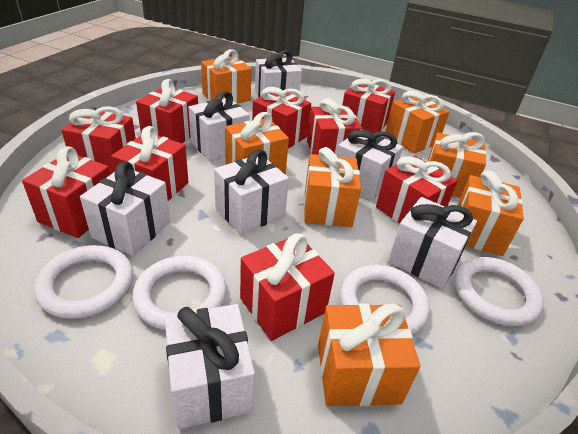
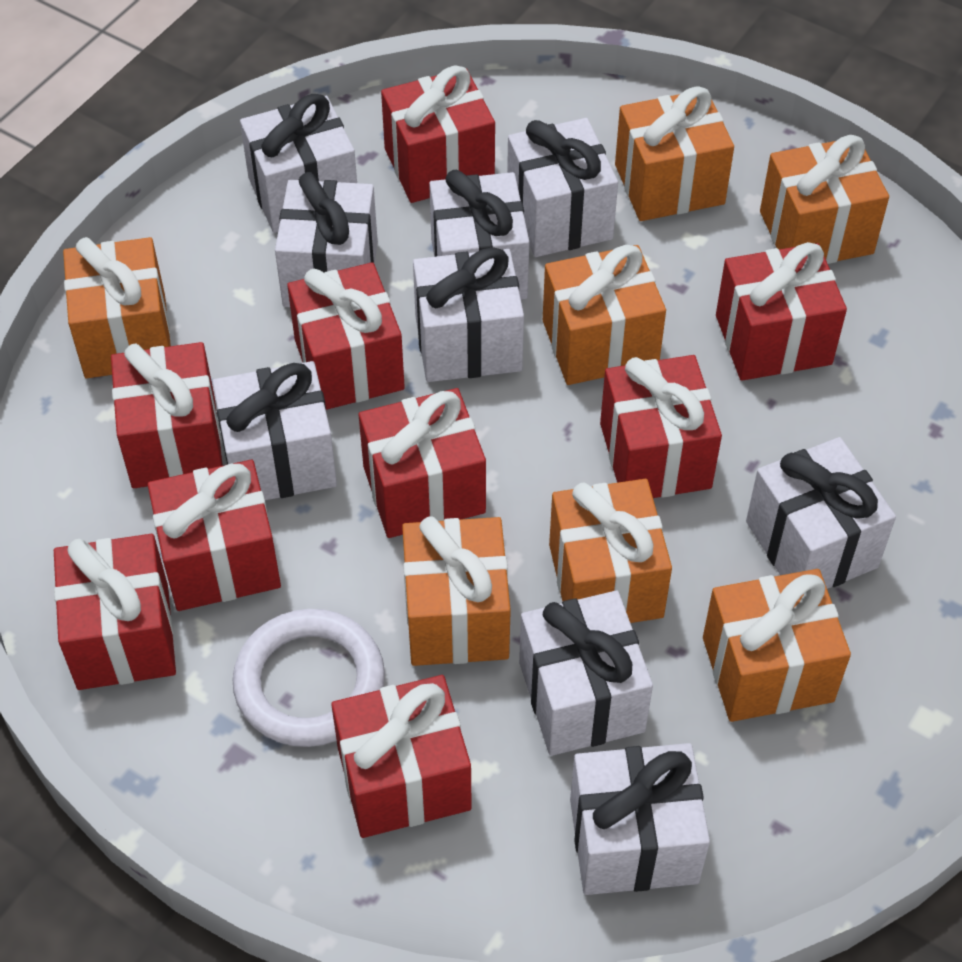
white gift: [80,161,170,256] [165,304,255,429] [188,91,250,161] [214,149,289,235] [255,50,302,97] [336,129,403,201] [388,197,477,289] = 7 -> [212,361,337,500] [240,94,357,233] [275,172,378,307] [413,247,524,382] [429,170,529,299] [507,118,618,257] [519,591,653,756] [570,743,710,895] [746,437,896,589] = 9
white ring: [34,245,133,319] [132,256,227,330] [340,265,430,335] [454,257,544,326] = 4 -> [232,609,385,747] = 1

